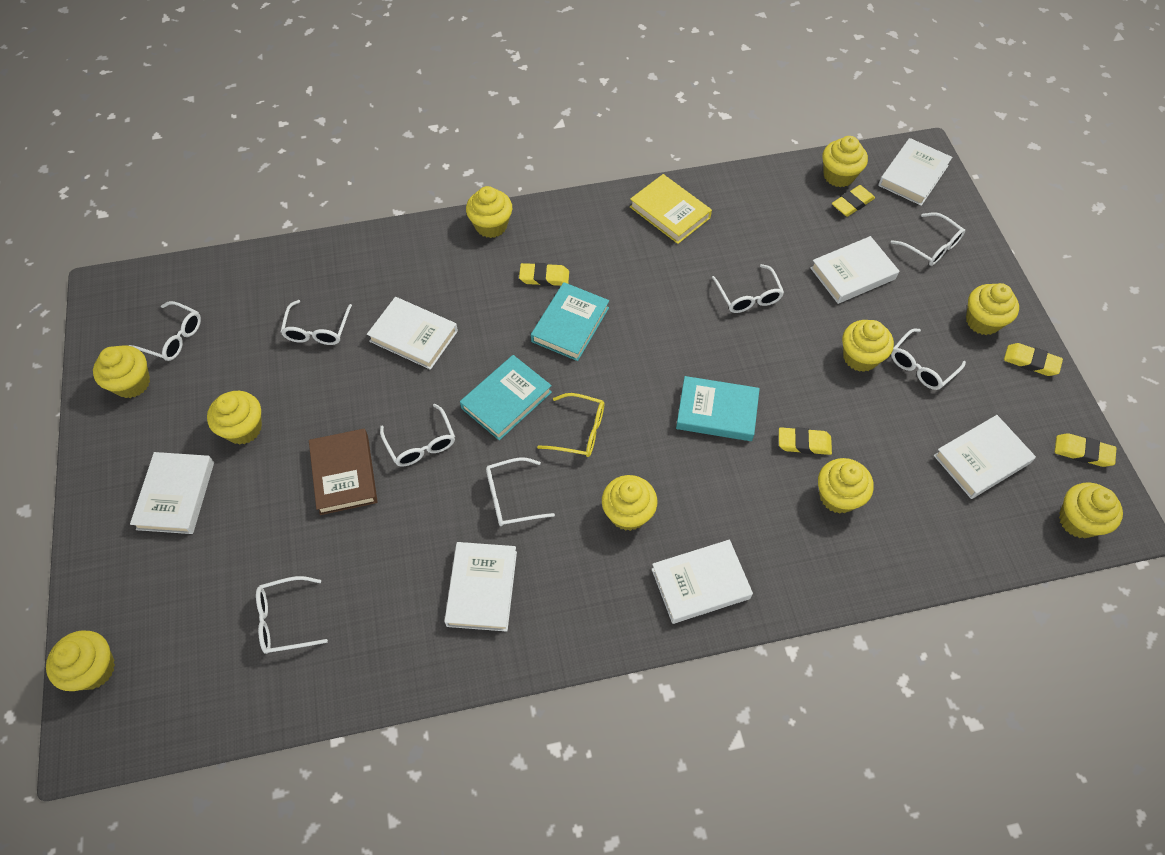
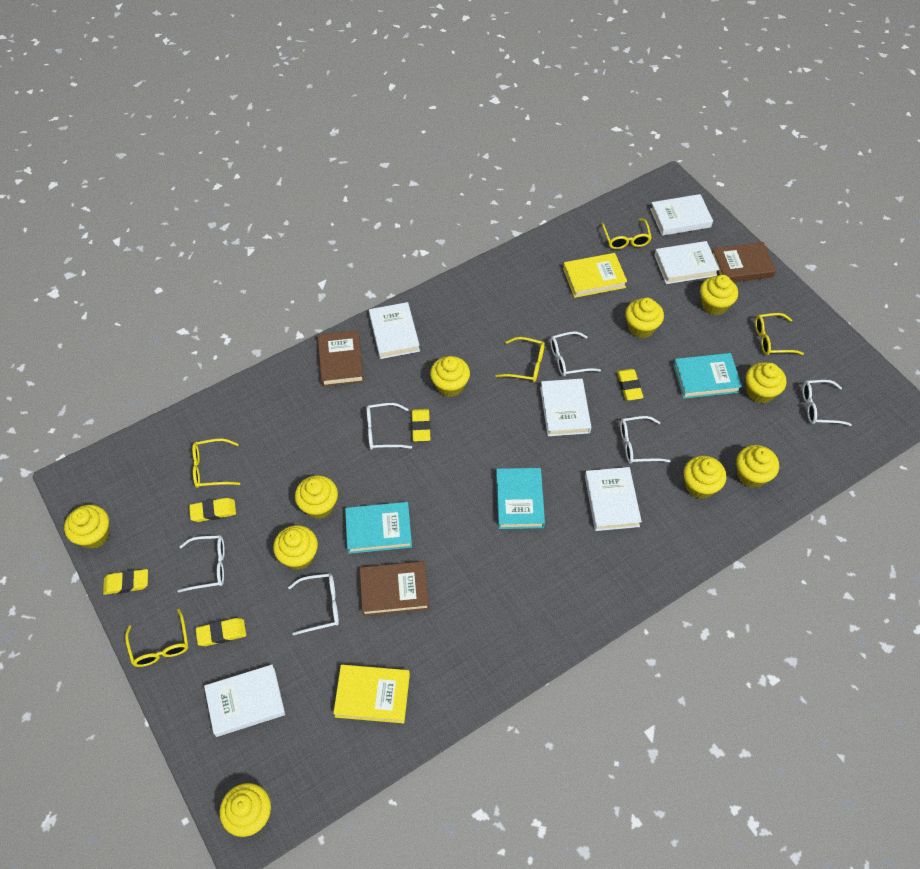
brown book: [309,429,377,515] = 1 -> [318,330,364,387] [360,561,429,616] [713,242,776,282] = 3
white book: [130,452,214,534] [367,297,458,370] [444,542,517,632] [652,540,753,624] [810,236,899,304] [878,138,952,206] [934,415,1036,499] = 7 -> [204,665,285,737] [369,302,420,359] [540,379,591,436] [585,467,642,531] [650,194,713,236] [654,241,719,284] = 6
white glasses: [129,301,201,361] [256,576,328,654] [280,300,352,345] [380,404,455,466] [486,457,555,526] [712,264,784,313] [891,212,965,266] [891,328,966,390] = 8 -> [177,535,225,593] [288,573,339,635] [366,403,412,450] [550,331,601,376] [620,416,670,464] [802,380,852,426] = 6
yellow book: [630,174,712,244] = 1 -> [333,665,410,723] [563,253,627,298] = 2
yellow glasses: [537,393,604,457] = 1 -> [125,609,188,667] [192,438,240,488] [496,337,545,382] [601,218,652,249] [755,313,804,355] = 5

